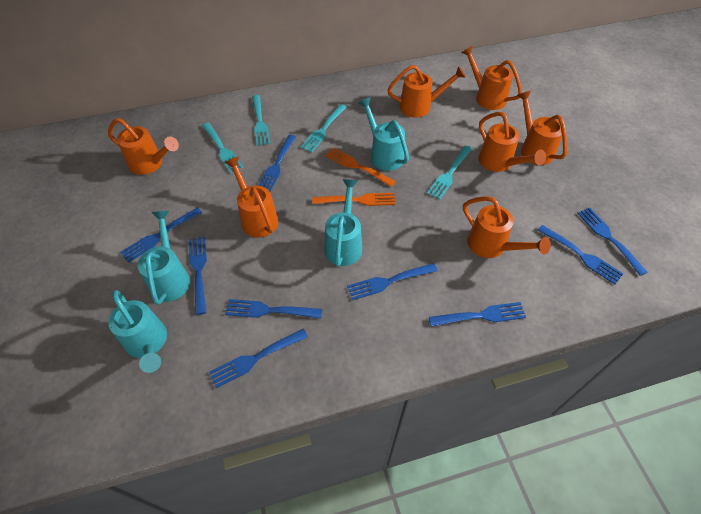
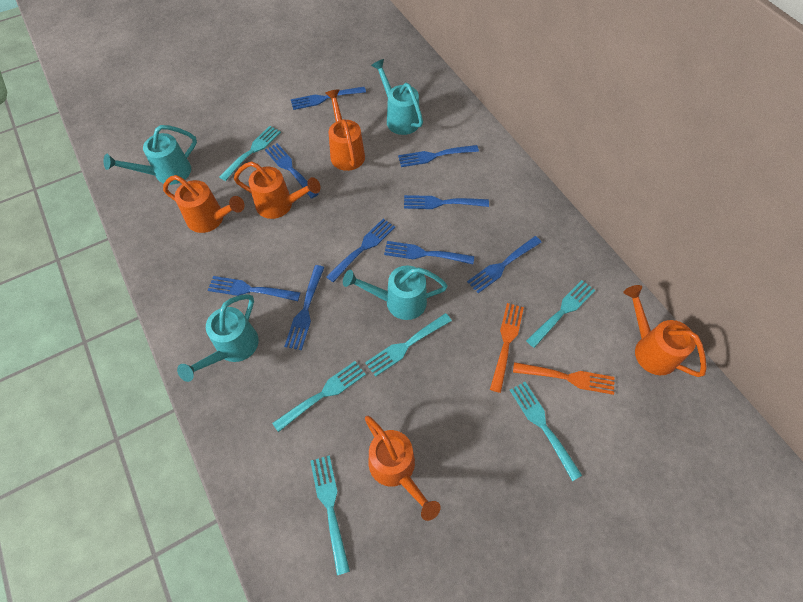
orange watering can: [108,118,179,175] [224,157,279,237] [387,65,466,117] [461,45,522,110] [463,196,551,258] [478,112,546,172] [517,90,568,165] = 7 -> [163,175,245,233] [234,161,320,219] [326,89,365,171] [365,416,441,521] [623,285,707,377] = 5
turquoise fork: [202,123,243,173] [252,95,271,146] [300,104,347,153] [427,145,472,200] = 4 -> [219,126,281,181] [272,361,366,432] [310,455,350,575] [365,313,452,377] [510,382,582,481] [526,280,595,348] = 6

